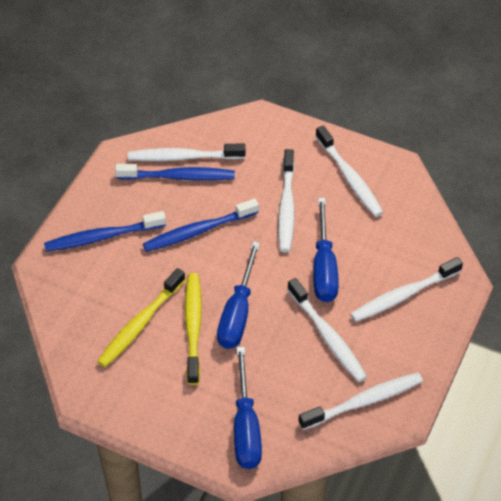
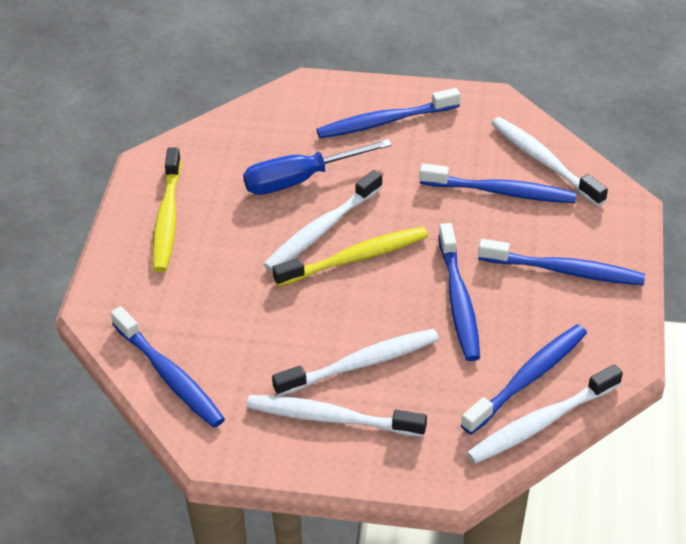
blue screwdriver: [217,241,260,349] [234,346,262,469] [313,198,339,302] = 3 -> [243,139,392,195] = 1
blue toothbrush: [44,211,166,252] [115,164,235,181] [143,198,259,252] = 3 -> [111,306,225,428] [316,88,460,138] [419,164,577,203] [438,223,480,361] [461,324,587,434] [478,239,645,285] = 6
white toothbrush: [128,143,245,161] [278,149,295,252] [287,278,367,382] [299,373,423,430] [315,126,384,217] [350,257,463,322] = 6 -> [246,395,427,437] [264,170,383,272] [272,329,439,396] [467,364,623,464] [491,117,608,206] = 5

